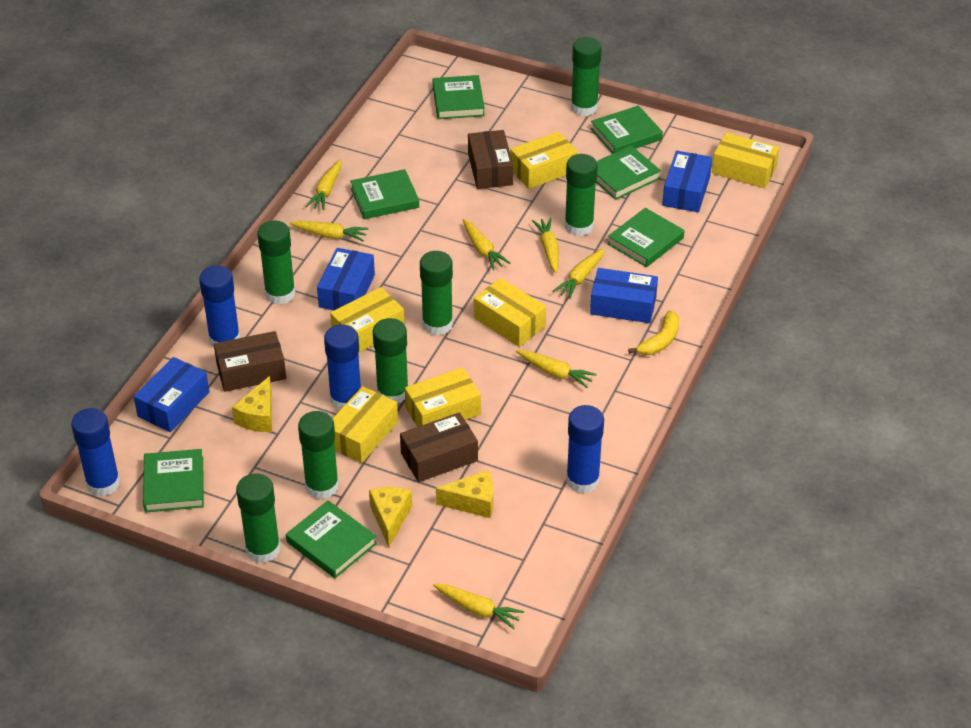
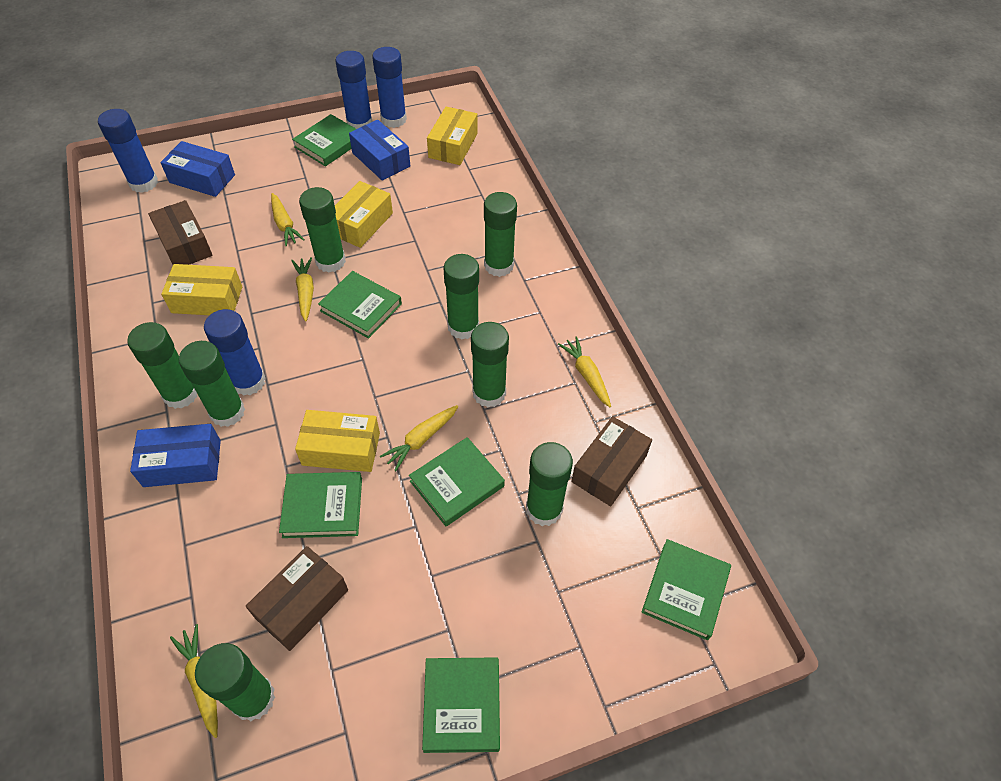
blue box: [134,357,209,432] [317,248,375,310] [590,268,658,323] [662,151,712,212] = 4 -> [130,424,221,487] [160,141,235,197] [349,120,410,181] = 3
green book: [143,449,204,512] [286,500,377,578] [350,169,419,219] [433,75,485,119] [591,105,663,154] [596,145,661,200] [607,208,684,267] = 7 -> [279,472,362,538] [292,114,356,167] [318,271,402,339] [409,437,505,527] [422,657,500,753] [641,539,731,640] = 6
green glue stick: [236,473,281,563] [257,220,296,305] [298,411,339,499] [373,318,408,403] [420,251,453,336] [565,154,598,236] [571,37,602,116] = 7 -> [127,322,197,409] [179,341,245,427] [195,643,275,721] [299,187,346,273] [444,254,479,339] [471,322,509,407] [484,192,517,277] [526,442,573,526] = 8
yellow banana: [628,310,679,355] = 1 -> none = 0
yellow box: [330,287,405,353] [332,386,398,463] [405,367,481,427] [474,278,546,347] [510,131,578,189] [712,132,779,188] = 6 -> [161,264,242,315] [295,410,380,472] [335,181,393,248] [427,107,478,165] = 4
yellow carrot: [289,221,368,242] [306,159,342,210] [433,584,524,629] [463,219,510,270] [516,350,596,388] [532,218,559,273] [553,248,605,299] = 7 -> [170,624,218,738] [271,193,305,246] [291,257,314,322] [380,405,458,471] [558,336,611,407] = 5
yellow cheese: [232,376,272,432] [369,487,412,547] [436,470,493,518] = 3 -> none = 0

